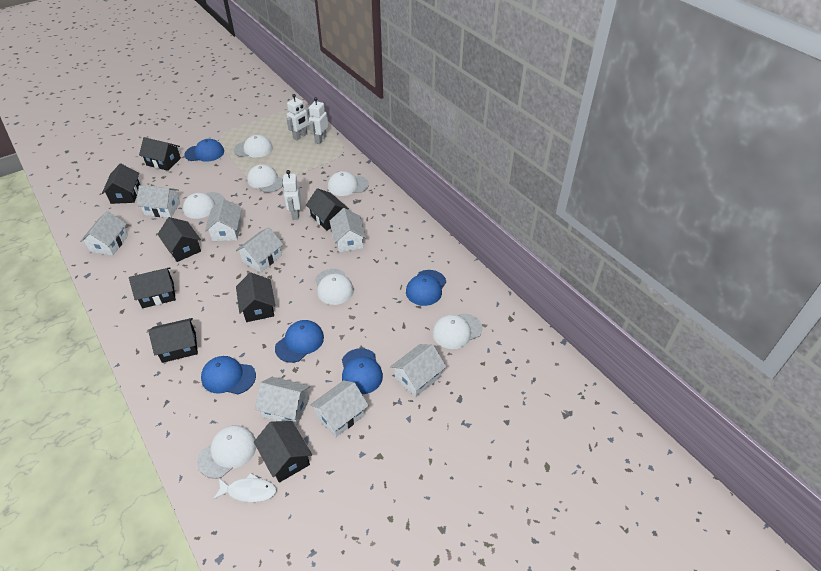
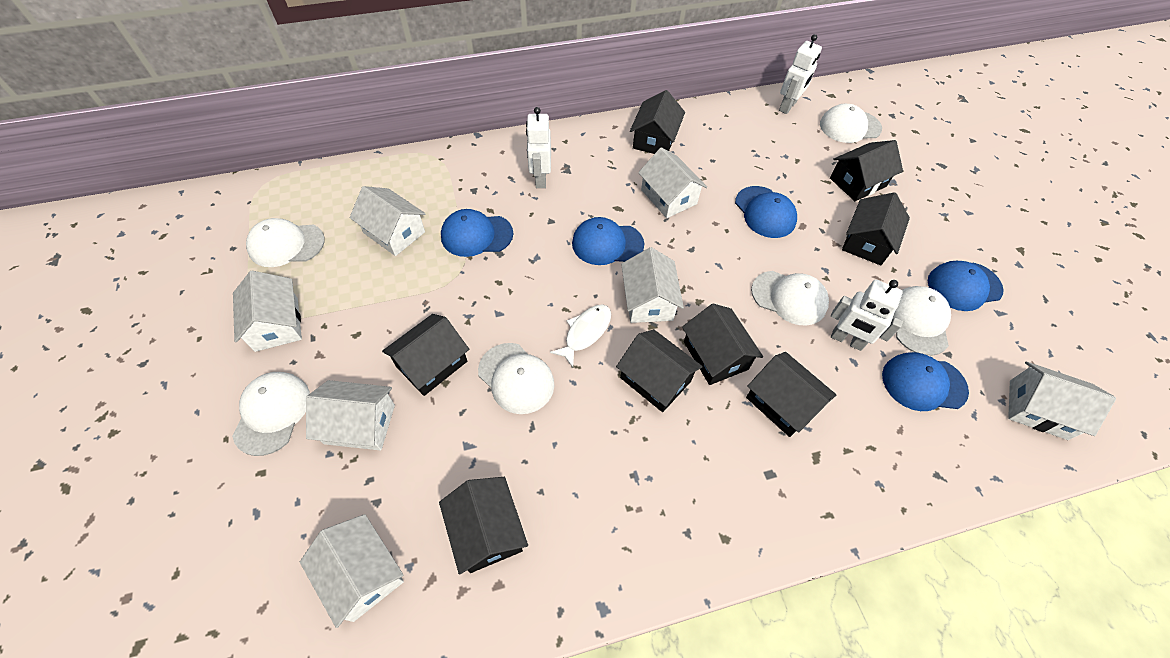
white cap: [183,192,224,219] [197,425,256,479] [234,135,273,158] [247,164,283,193] [315,269,354,305] [328,171,369,196] [433,313,483,349] = 7 -> [232,372,310,456] [246,218,325,267] [478,343,554,414] [751,271,829,326] [820,104,882,143] [892,286,951,356] = 6
white house: [80,211,128,256] [137,185,180,218] [205,198,242,241] [236,227,283,273] [255,377,310,426] [310,380,369,437] [330,208,366,252] [390,344,446,397] = 8 -> [233,271,302,352] [300,514,404,628] [306,380,395,451] [350,186,426,256] [621,247,684,323] [638,147,707,218] [1008,362,1116,440] = 7

